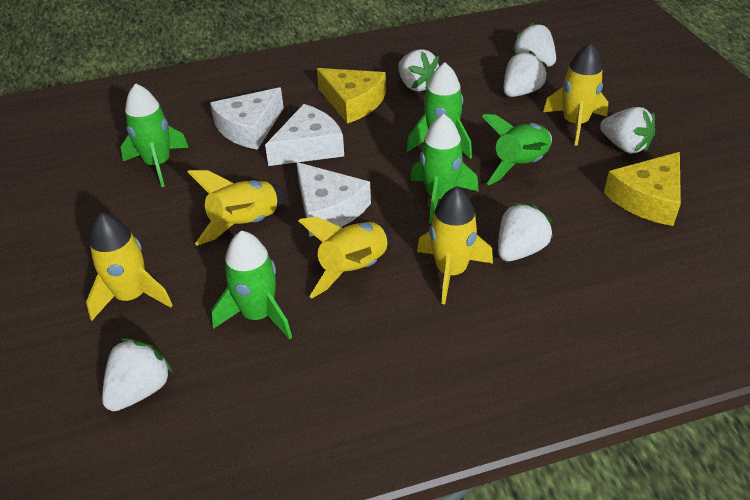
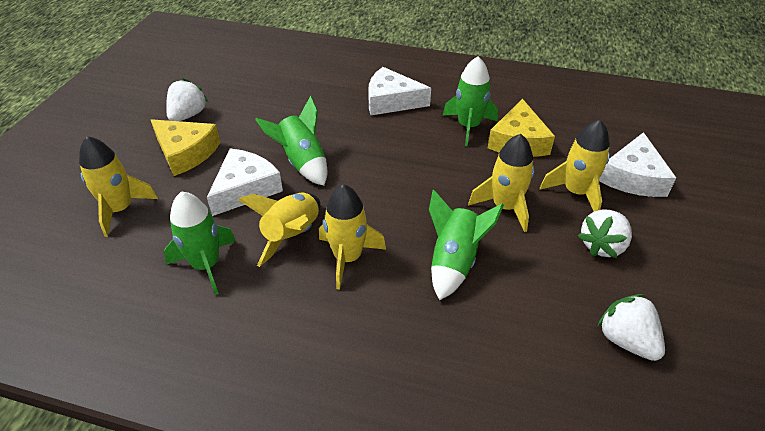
green rocket: [121,83,189,187] [211,231,292,340] [406,62,472,159] [410,114,479,224] [482,114,552,185] = 5 -> [164,191,236,295] [255,96,327,186] [429,190,504,300] [443,56,498,146] = 4
white strawberry: [102,338,173,411] [398,49,439,92] [498,203,553,261] [504,51,547,97] [512,22,556,67] [600,107,655,153] = 6 -> [166,78,208,121] [578,209,632,258] [597,294,665,361] = 3

